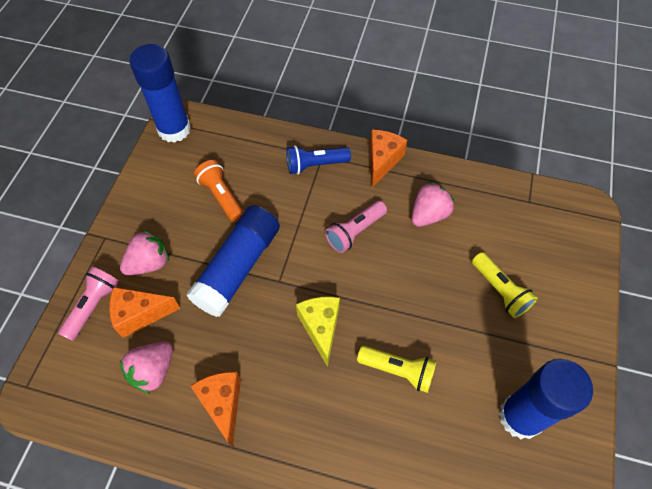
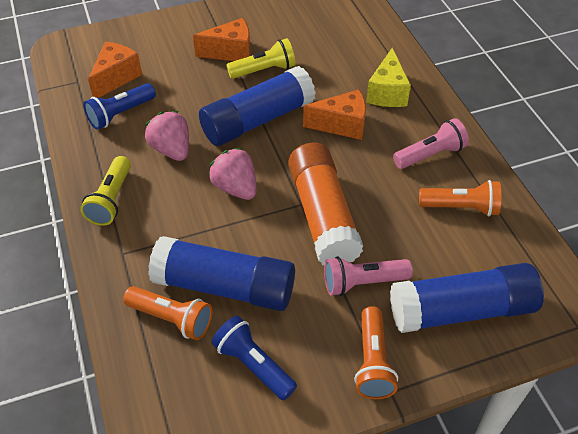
blue flashlight: [286,145,351,174] = 1 -> [83,83,156,130] [211,316,297,400] = 2
orange flashlight: [194,160,244,222] = 1 -> [123,286,212,340] [354,306,398,399] [419,180,501,216] = 3
orange glue stick: none = 0 -> [288,143,363,265] = 1
pink strawberry: [120,230,169,275] [120,342,173,394] [411,182,455,227] = 3 -> [145,111,189,161] [208,148,256,200] = 2

